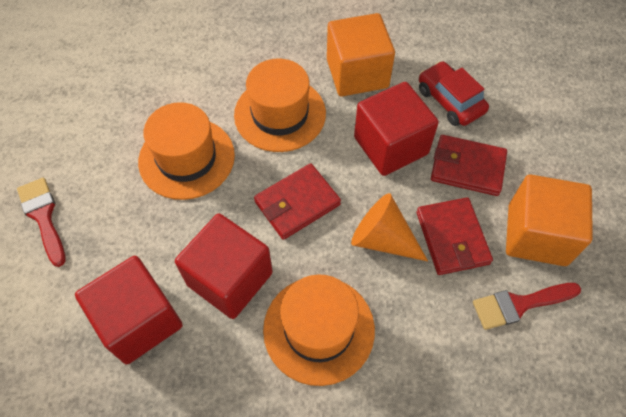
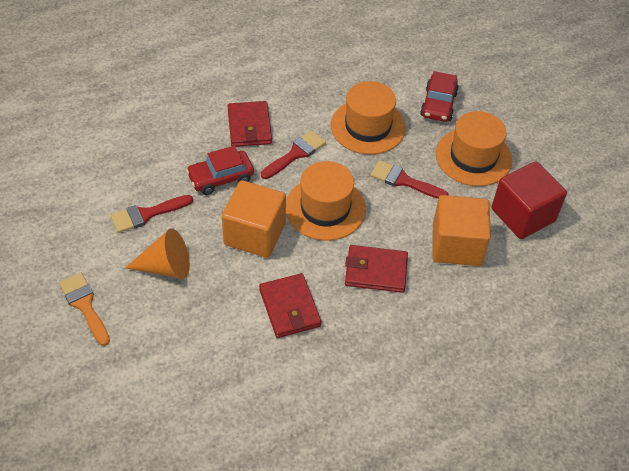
orange brush: none = 0 -> [59,272,110,346] = 1
red brush: [17,177,66,267] [473,283,581,330] = 2 -> [111,195,193,233] [261,130,326,179] [370,160,449,199] = 3
red car: [419,61,489,126] = 1 -> [186,146,254,195] [420,71,459,122] = 2
red cube: [75,256,183,364] [175,213,273,319] [354,82,439,176] = 3 -> [491,161,567,239] = 1

